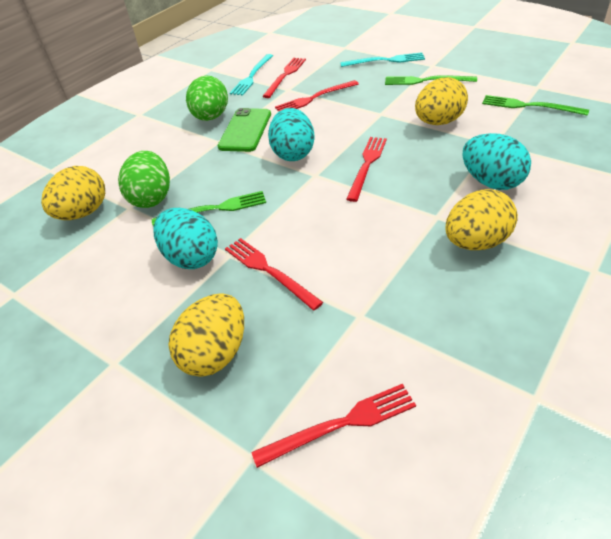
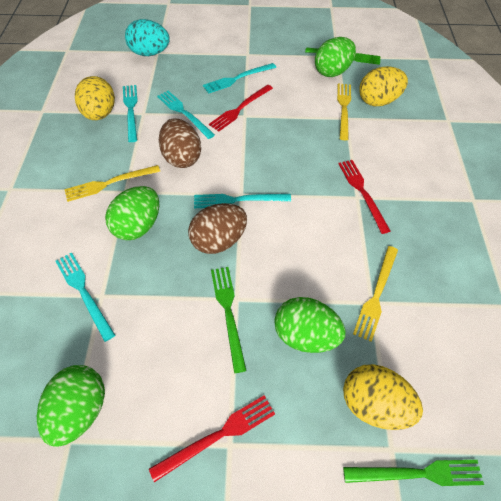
brown egg: none = 0 -> [159,118,201,168] [188,203,247,254] = 2
green egg: [118,151,170,208] [186,76,228,121] = 2 -> [37,365,105,447] [105,186,159,240] [274,297,346,353] [315,37,356,77] = 4
green phone: [218,108,271,152] = 1 -> none = 0
red fork: [225,238,323,311] [251,384,416,468] [263,58,306,98] [275,80,359,111] [346,137,387,202] = 5 -> [149,395,275,482] [209,85,273,131] [338,160,390,234] = 3
turquoise egg: [153,208,218,269] [268,108,315,161] [462,133,531,190] = 3 -> [125,19,170,56] = 1
turquoise fork: [230,54,273,96] [340,52,425,67] = 2 -> [55,252,115,342] [123,85,138,142] [157,91,215,139] [194,194,291,208] [203,63,276,94] = 5
yellow egg: [41,166,105,220] [168,293,244,377] [415,77,468,125] [446,189,518,250] = 4 -> [75,76,115,120] [343,364,423,430] [360,66,408,106] = 3
yellow fork: none = 0 -> [64,165,160,202] [337,84,351,140] [353,246,398,342] = 3

